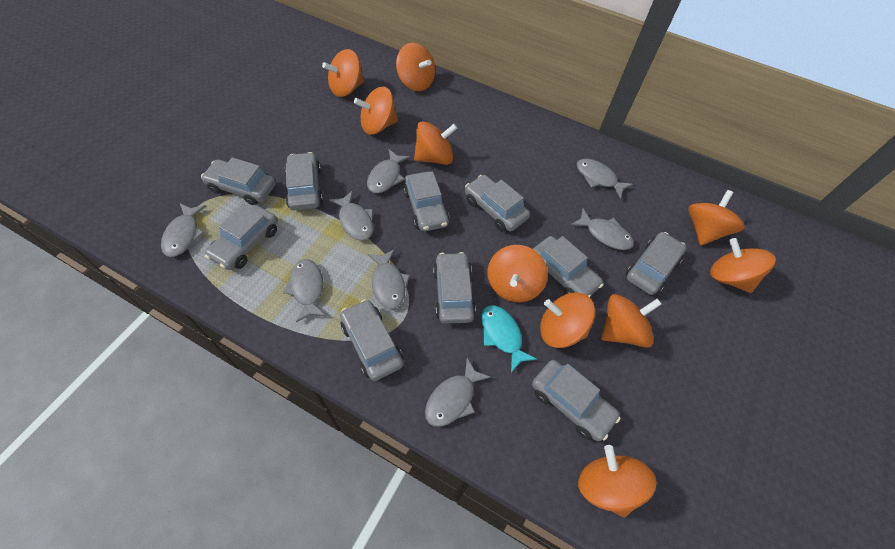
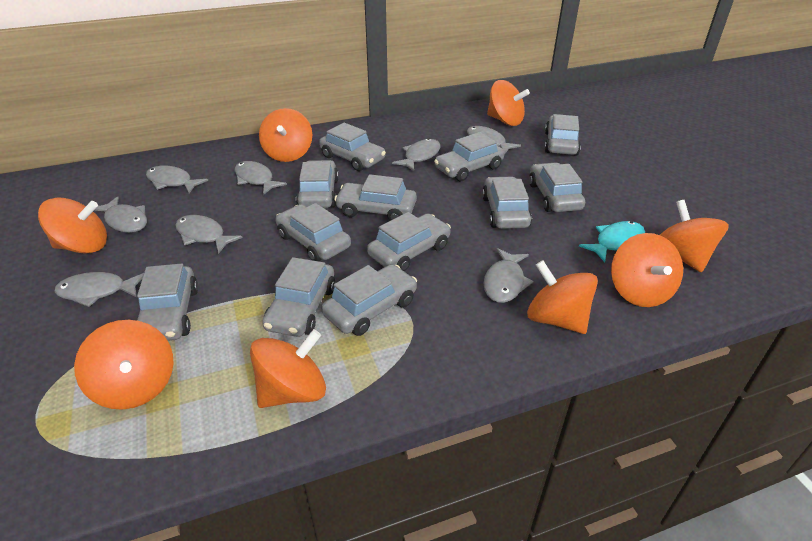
grey car: [201,157,276,205] [205,204,278,270] [285,152,323,210] [340,299,403,381] [403,171,450,232] [433,252,476,324] [465,175,530,232] [532,360,621,441] [533,236,603,297] [626,232,687,295] = 10 -> [136,264,198,341] [262,257,335,337] [276,203,351,261] [296,160,339,208] [319,123,386,171] [321,264,417,336] [334,174,417,221] [367,212,451,271] [434,132,505,181] [482,176,532,229] [529,163,585,212] [544,114,581,156] = 12
orange spinning top: [322,49,364,97] [354,87,398,135] [396,43,435,91] [414,121,457,165] [487,245,548,302] [540,292,595,348] [578,445,657,517] [601,294,662,348] [688,190,745,246] [710,238,776,293] = 10 -> [38,198,107,254] [74,320,174,410] [250,329,326,408] [259,108,312,162] [487,80,530,126] [527,260,598,334] [611,233,683,307] [660,200,729,272] = 8

